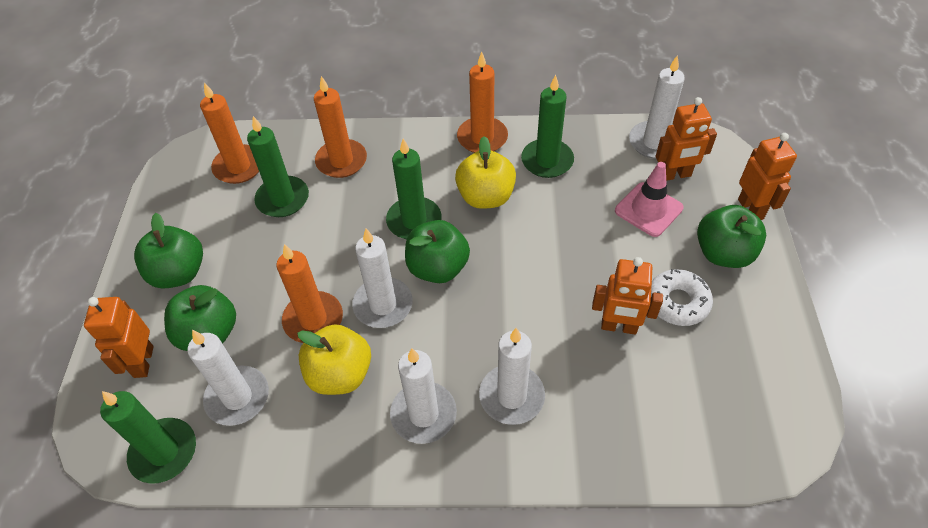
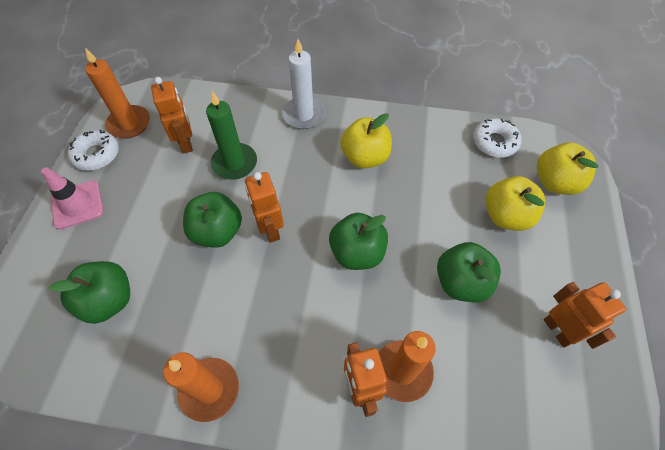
green candle: [100,391,196,484] [247,116,309,217] [386,139,442,239] [521,75,574,178] = 4 -> [206,91,257,180] = 1
orange candle: [200,82,259,184] [276,244,343,343] [314,76,367,178] [457,51,508,153] = 4 -> [85,48,150,138] [163,352,239,422] [379,331,436,402] = 3
white candle: [187,330,269,426] [352,228,413,328] [390,348,457,444] [479,328,545,425] [629,55,685,159] = 5 -> [282,39,325,129] = 1
white donut: [651,269,713,326] = 1 -> [68,130,119,171] [473,119,522,158] = 2
yellow apple: [297,324,371,395] [455,136,516,209] = 2 -> [340,113,392,168] [485,176,545,231] [537,142,599,195] = 3

